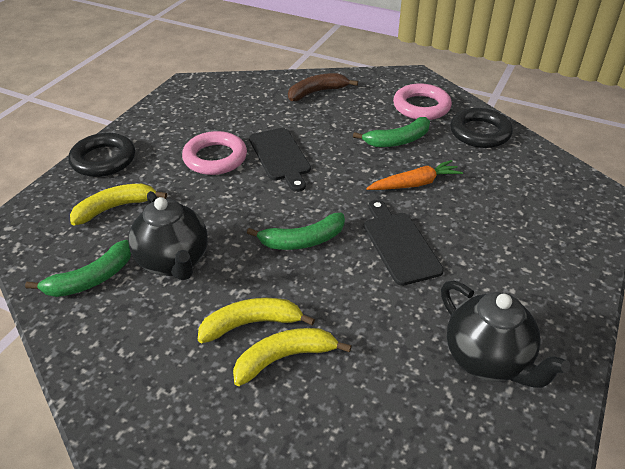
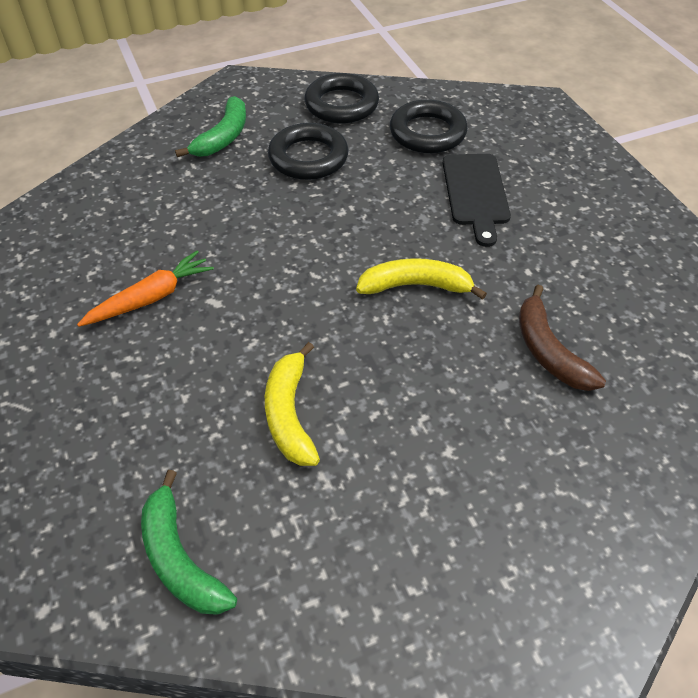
black cutting board: [249,128,311,192] [364,200,444,286] = 2 -> [443,154,511,247] = 1
black ring: [69,133,135,177] [450,108,513,148] = 2 -> [268,123,348,180] [304,73,379,124] [390,99,468,153] = 3
black teapot: [128,191,208,280] [441,281,570,388] = 2 -> none = 0
green banana: [25,240,131,297] [247,213,345,250] [353,117,430,147] = 3 -> [141,470,237,615] [175,96,246,157] = 2
pink ring: [182,131,247,175] [393,83,452,120] = 2 -> none = 0
yellow banana: [70,184,167,225] [198,298,315,343] [233,328,351,386] = 3 -> [265,342,320,466] [356,258,487,300] = 2

